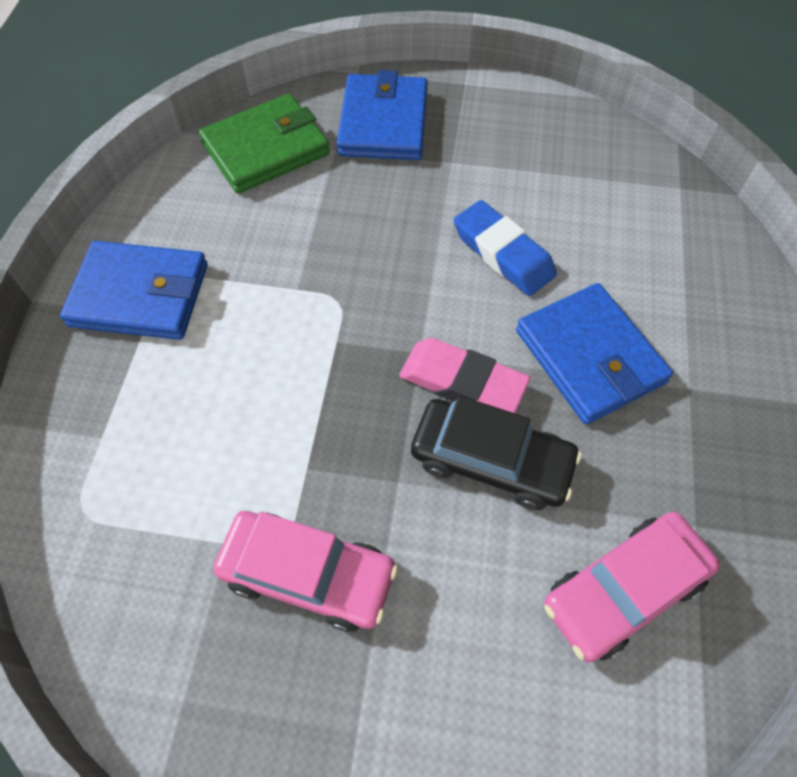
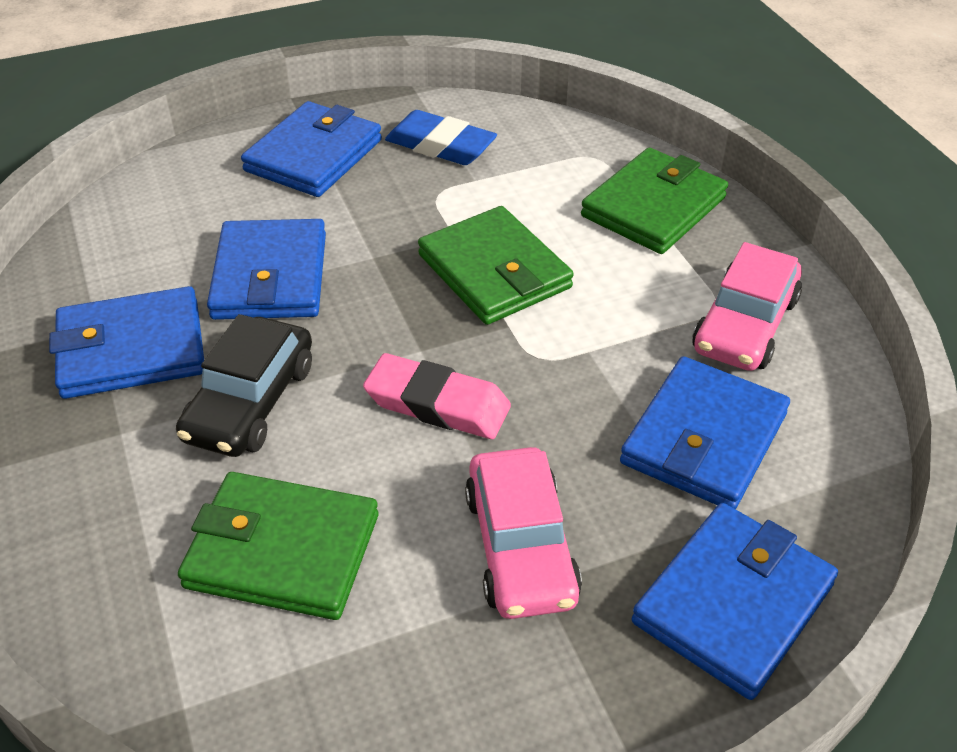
blue wallet: [60,241,208,340] [337,70,428,160] [516,283,673,424] = 3 -> [49,286,204,399] [207,219,326,320] [241,101,382,197] [620,356,790,509] [632,503,838,700] = 5
green wallet: [199,94,330,194] = 1 -> [178,472,378,620] [418,206,574,325] [581,148,728,254] = 3

